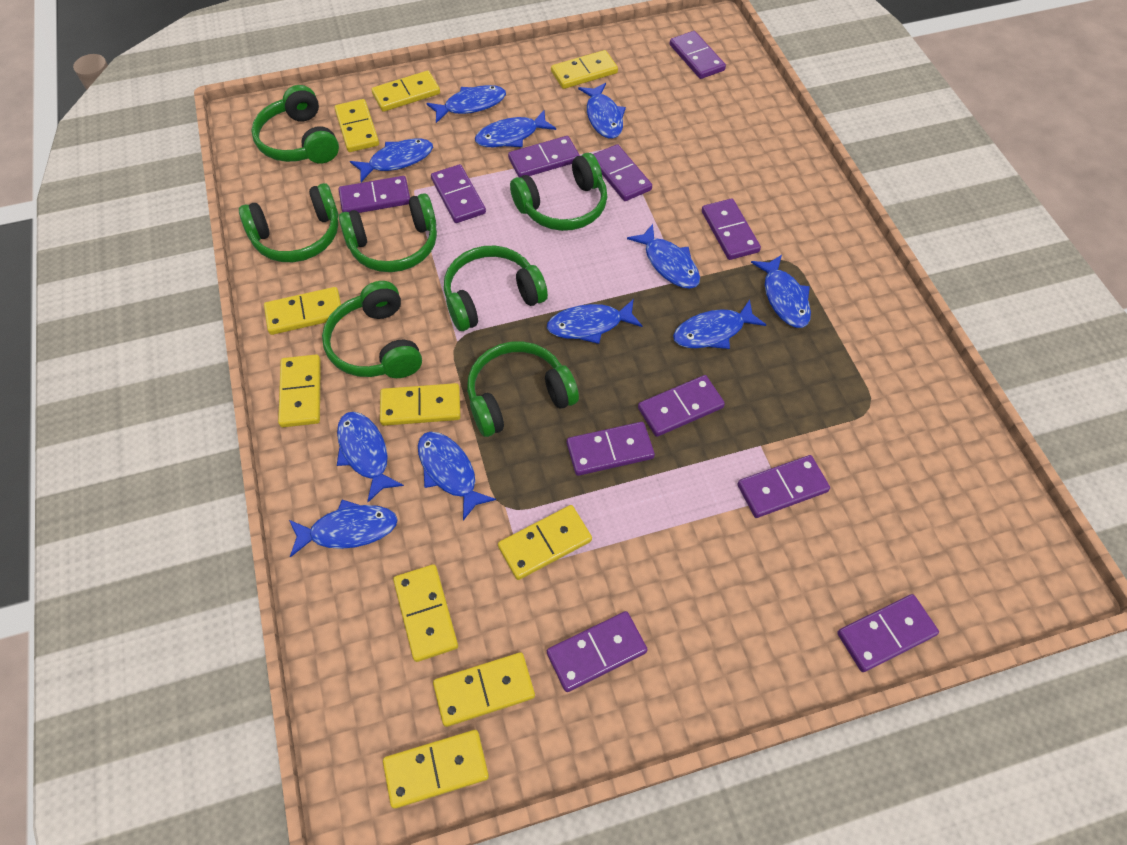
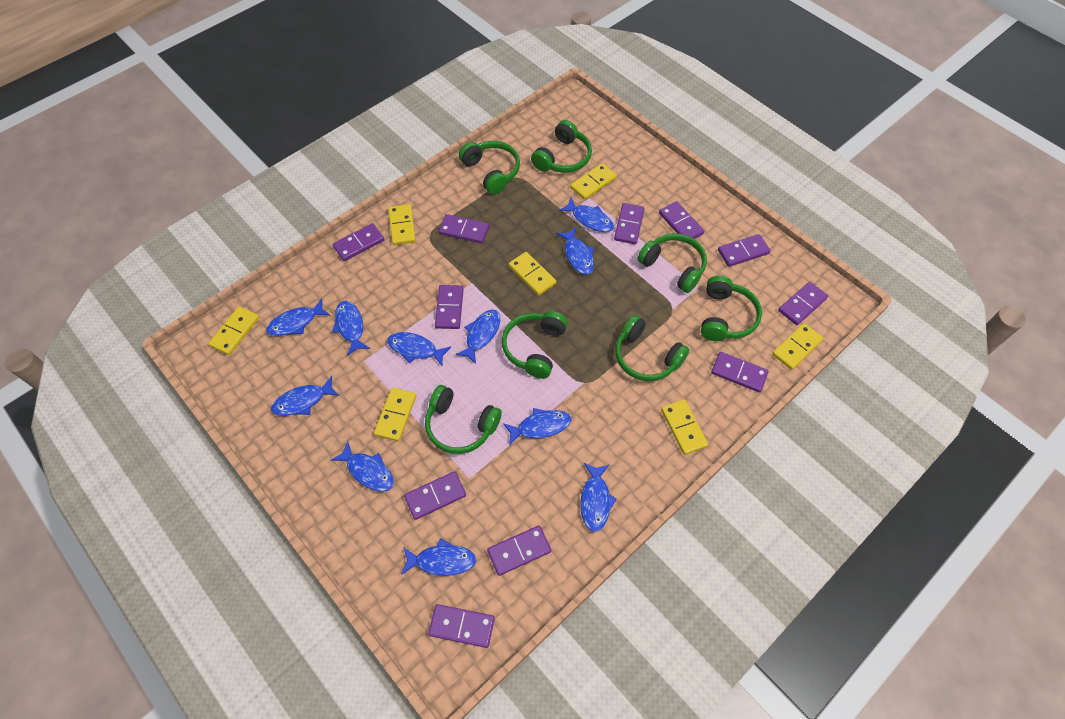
yellow domino: [264,287,343,335] [278,355,321,427] [334,99,379,152] [371,71,440,112] [380,383,461,426] [383,730,489,809] [393,564,458,662] [433,652,535,727] [498,505,592,580] [551,50,618,89] = 10 -> [208,306,259,355] [374,387,417,441] [388,204,416,245] [509,252,556,296] [570,163,617,200] [661,399,708,455] [772,323,823,370] = 7

